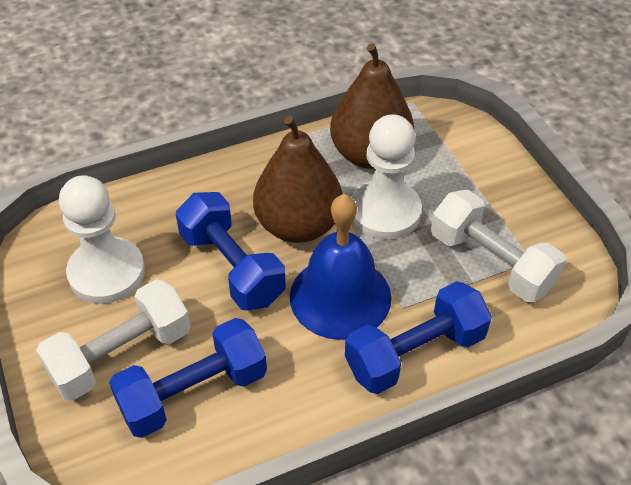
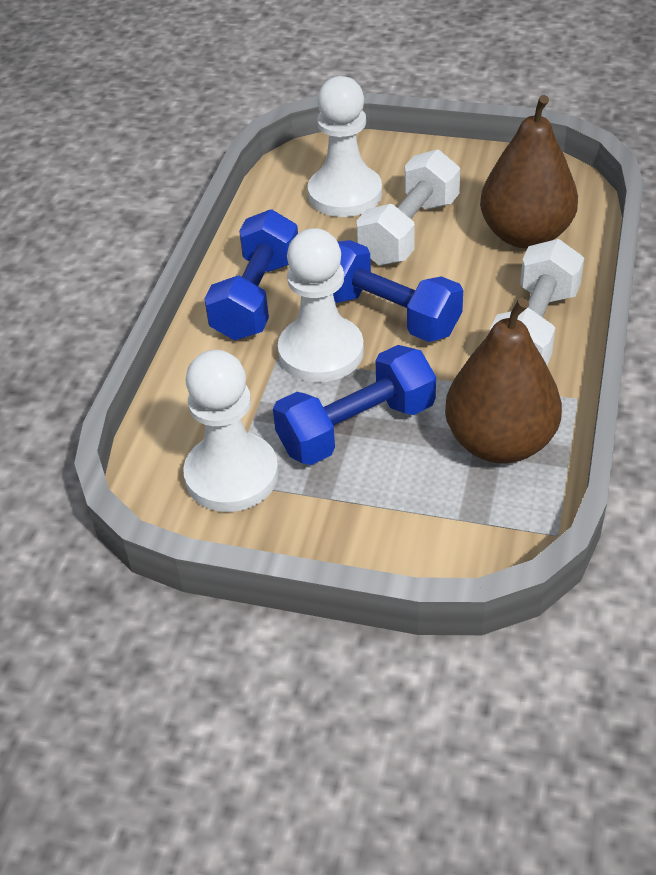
blue bell: [290,194,391,340] = 1 -> none = 0
white pawn: [59,175,145,304] [352,114,422,240] = 2 -> [183,350,279,512] [278,228,364,382] [308,76,382,217] = 3

